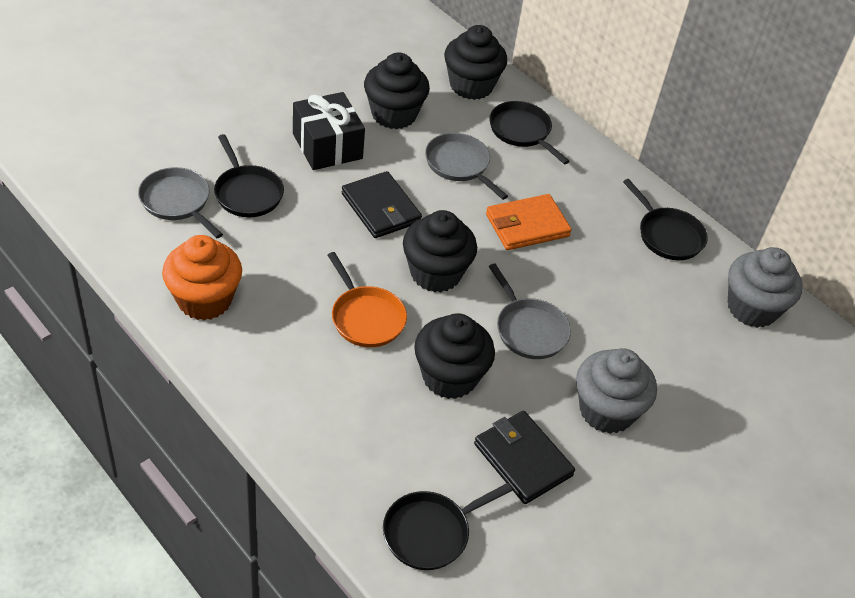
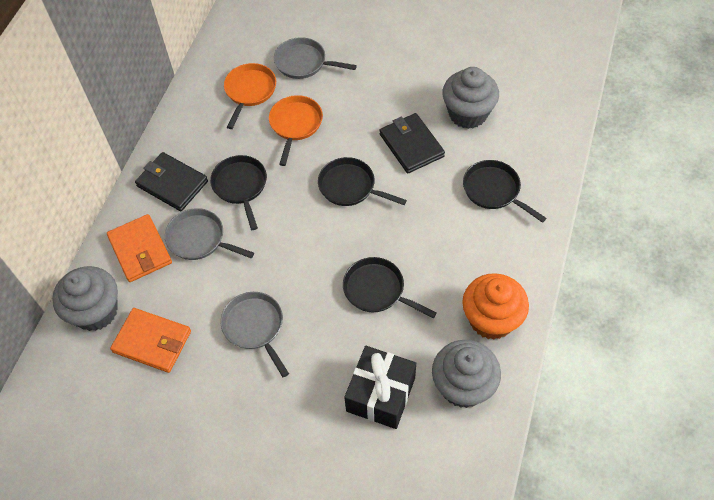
black cupcake: [364,52,430,129] [403,210,477,292] [414,313,495,399] [444,25,507,100] = 4 -> none = 0
grey cupcake: [576,348,657,434] [728,247,803,328] = 2 -> [52,266,118,331] [432,340,501,408] [442,67,499,129] = 3
orange pan: [328,252,407,347] = 1 -> [224,63,276,129] [269,95,323,166] = 2
orange wallet: [486,194,572,250] = 1 -> [107,214,172,282] [110,308,191,373] = 2

